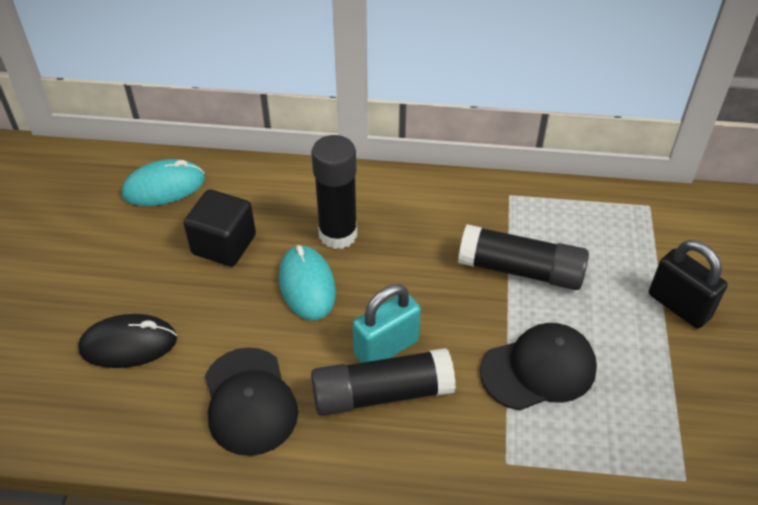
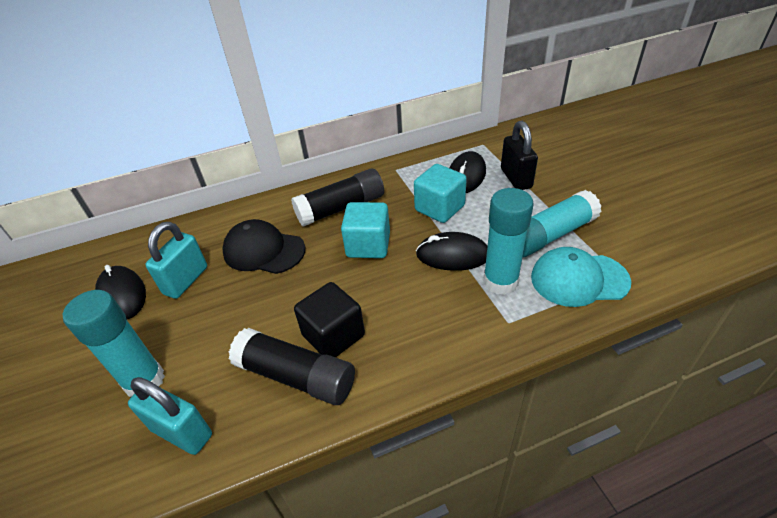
black cap: [205,347,298,456] [480,323,597,410] = 2 -> [222,219,305,274] = 1
black glue stick: [311,135,357,249] [311,348,456,416] [458,224,589,290] = 3 -> [229,328,355,405] [291,169,384,226] = 2
black mouse: [78,314,177,368] = 1 -> [95,265,146,320] [416,232,487,271] [449,151,486,193] = 3
turquoise cap: none = 0 -> [531,247,631,307] = 1
turquoise cube: none = 0 -> [341,202,390,258] [414,164,467,223] = 2
turquoise glue stick: none = 0 -> [63,290,165,397] [483,188,534,295] [522,190,602,258] = 3
turquoise mouse: [122,159,205,206] [279,245,336,320] = 2 -> none = 0
turquoise padlock: [353,284,421,363] = 1 -> [128,377,212,455] [145,222,207,299] = 2

